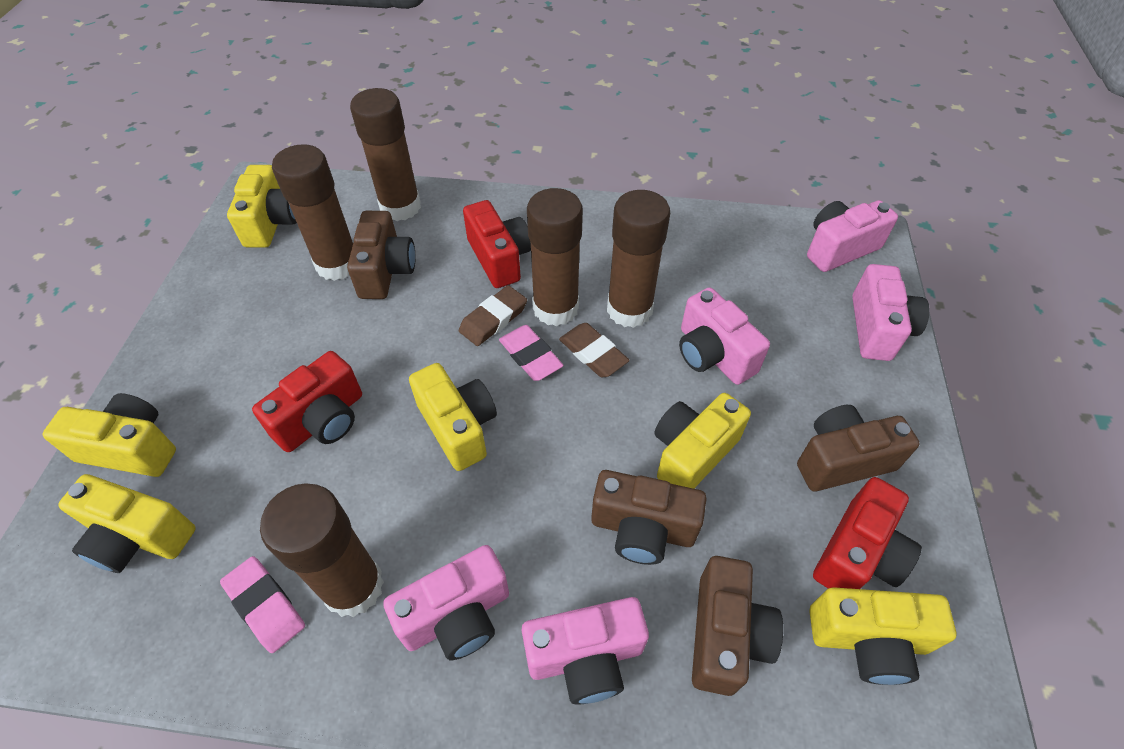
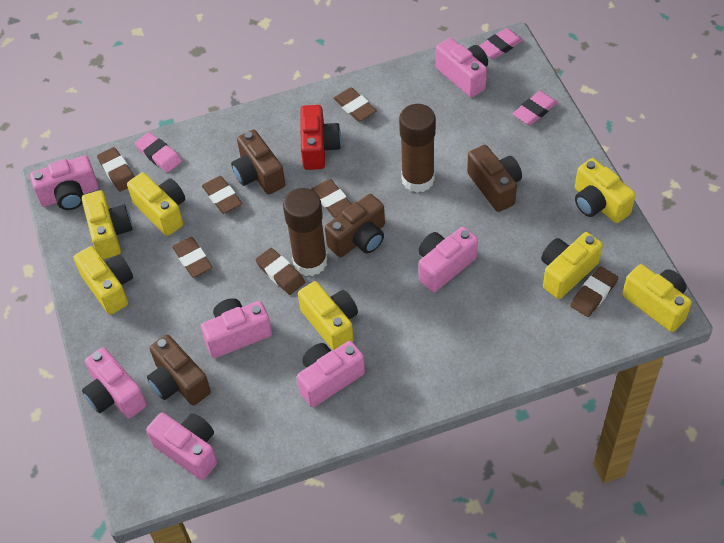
brown eraser: [459,285,527,346] [559,323,630,377] = 2 -> [97,147,135,192] [172,237,213,277] [202,176,242,214] [255,248,305,295] [311,179,351,218] [333,87,377,122] [570,266,618,317] = 7
brown glue stick: [260,483,384,617] [272,144,353,281] [350,88,421,221] [527,188,583,326] [607,190,670,328] = 5 -> [283,188,327,276] [399,104,436,193] = 2
pink camera: [383,545,509,660] [522,597,649,705] [679,287,770,385] [807,200,898,272] [852,264,930,361] = 5 -> [30,155,98,210] [82,347,147,419] [146,413,217,480] [201,298,272,358] [297,341,365,407] [418,227,478,292] [436,38,488,98] = 7
pink eraser: [220,556,305,653] [499,325,564,381] = 2 -> [135,132,182,173] [479,28,523,59] [513,91,558,125] = 3
red camera: [252,351,362,452] [463,200,531,288] [813,477,922,589] = 3 -> [300,105,341,170] = 1
yellow camera: [42,393,176,477] [58,474,196,573] [227,165,297,248] [409,363,497,471] [654,393,751,489] [809,587,956,685] = 6 -> [74,246,133,315] [82,190,132,259] [127,173,185,236] [298,281,358,350] [541,232,603,299] [575,158,636,223] [622,264,692,332] = 7

